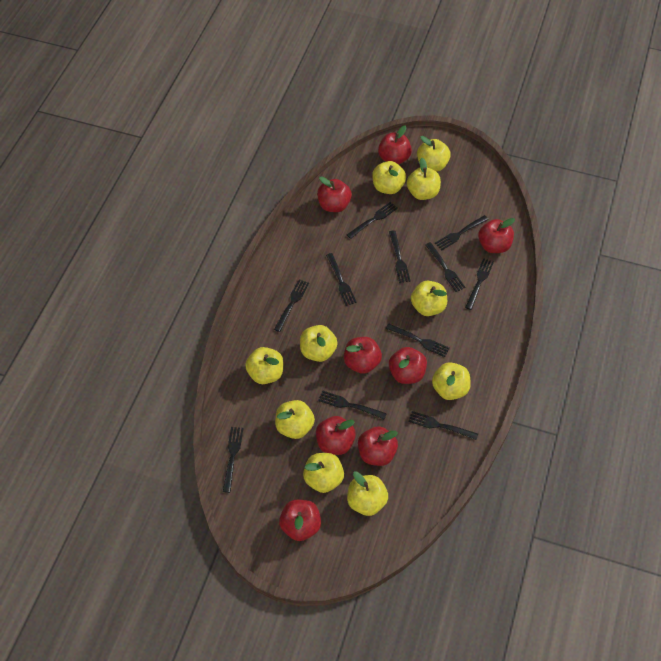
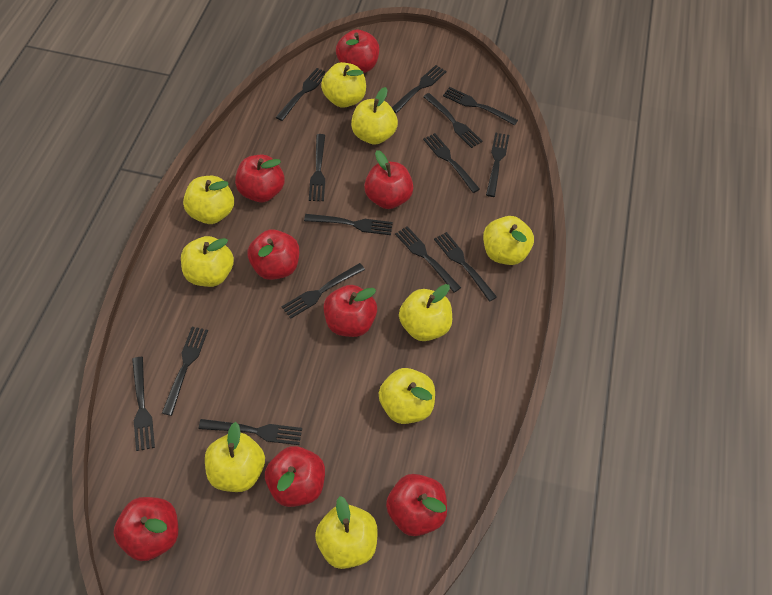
black fork: [223,427,243,493] [274,279,309,332] [318,390,387,419] [326,253,357,306] [347,202,398,239] [386,323,450,357] [389,230,411,283] [408,411,478,440] [425,242,465,292] [435,215,488,250] [465,258,494,310] = 11 -> [132,357,155,451] [162,327,208,416] [199,419,302,445] [276,68,327,121] [282,263,365,319] [304,214,393,235] [309,134,325,201] [392,65,447,113] [395,226,461,293] [423,93,483,148] [423,133,480,193] [434,232,497,302] [443,87,518,126] [486,132,509,197] = 14
yellow apple: [245,347,283,384] [275,400,315,439] [300,325,337,362] [303,453,344,493] [347,471,388,516] [372,161,406,194] [407,158,441,200] [411,281,447,316] [417,136,451,172] [432,362,471,400] = 10 -> [181,236,234,287] [183,176,234,224] [205,422,265,492] [315,496,378,569] [321,62,366,108] [351,87,398,145] [379,368,435,424] [399,284,452,341] [483,216,534,265] = 9

